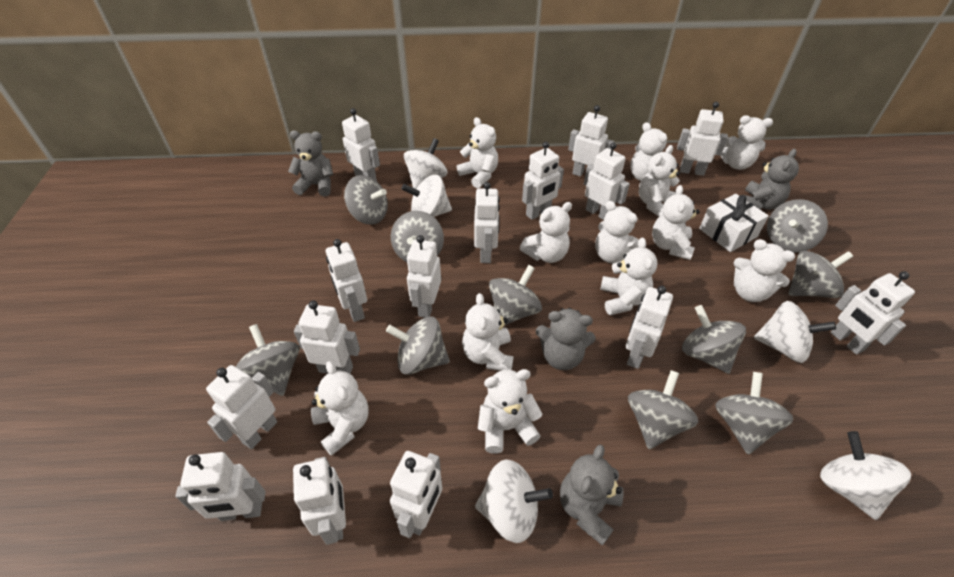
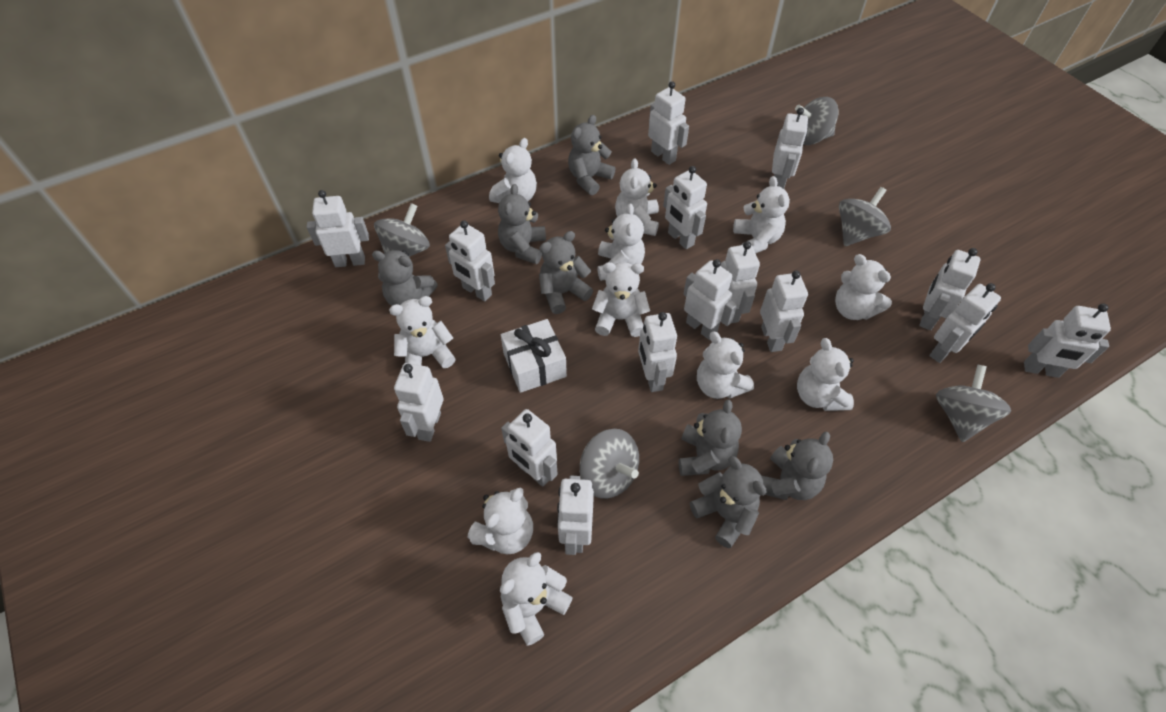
grey spinning top: [236,324,299,396] [344,175,388,225] [386,316,450,375] [391,211,444,262] [489,265,542,326] [628,370,699,449] [682,305,746,374] [715,372,794,454] [767,199,828,252] [788,251,853,298] = 10 -> [374,203,430,257] [580,429,639,499] [795,97,839,145] [839,187,891,246] [936,365,1011,442] = 5
grey teddy bear: [288,130,333,196] [536,308,596,370] [560,444,623,546] [744,149,799,210] = 4 -> [372,250,438,306] [498,184,546,264] [539,231,593,314] [568,115,615,195] [679,399,742,476] [690,456,767,548] [762,431,833,500] = 7
white spinning top: [401,175,452,217] [404,138,448,189] [475,459,553,543] [754,301,836,363] [820,431,911,520] = 5 -> none = 0
white teddy bear: [311,361,369,456] [457,117,498,188] [462,293,514,371] [478,369,543,454] [520,202,572,263] [595,201,639,263] [601,238,657,315] [630,122,667,181] [639,145,680,217] [652,185,700,260] [721,115,773,170] [734,239,795,302] = 12 -> [389,296,456,368] [468,488,533,554] [489,138,537,203] [500,552,573,646] [592,262,650,337] [597,204,645,281] [615,158,659,236] [697,331,754,399] [733,176,790,253] [797,338,854,411] [835,254,892,320] = 11

